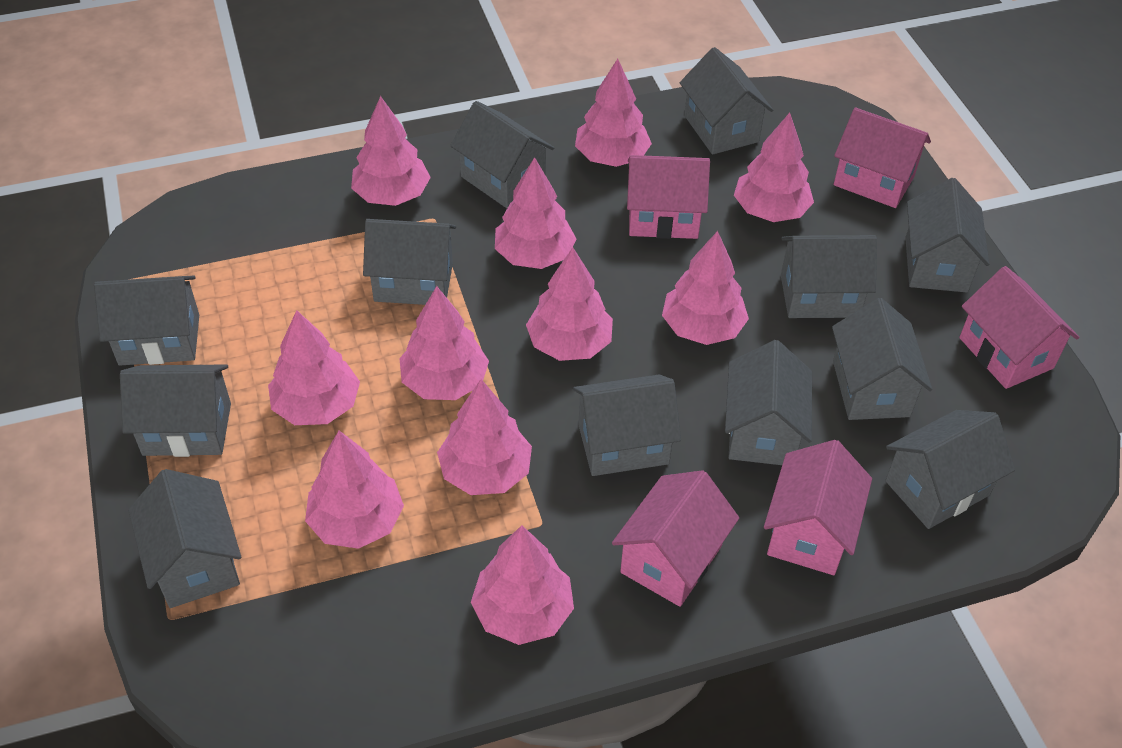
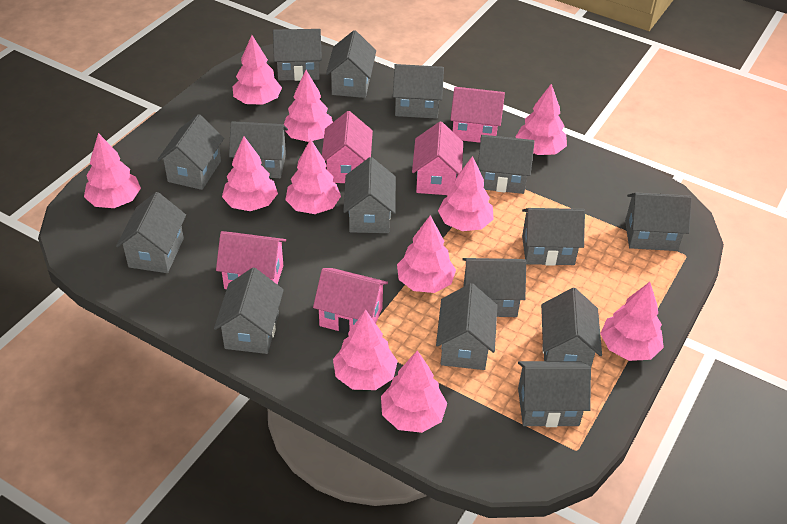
grey house: [94,276,199,366] [120,364,231,457] [128,469,241,608] [363,219,456,305] [450,101,554,208] [573,375,681,476] [680,47,773,155] [725,340,812,465] [781,235,877,318] [832,298,932,420] [885,410,1015,529] [905,178,989,292] = 12 -> [116,192,186,273] [157,114,224,190] [214,268,284,354] [229,121,288,178] [273,29,322,81] [326,30,376,98] [343,157,396,233] [393,64,444,119] [436,283,498,370] [462,258,526,317] [478,135,534,194] [518,361,591,427] [522,208,585,266] [541,288,602,367] [625,193,692,251] = 15

